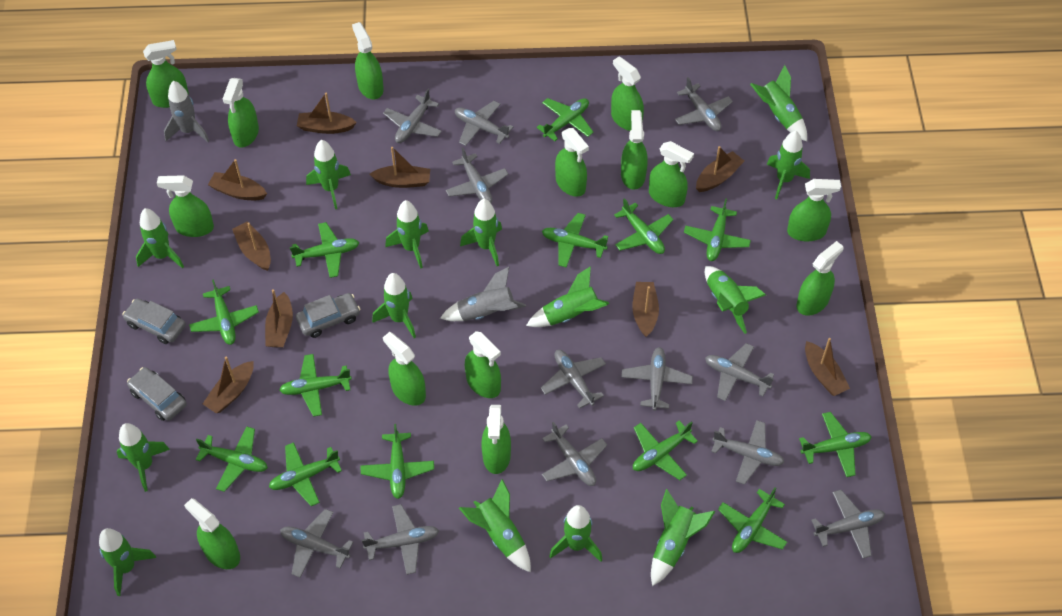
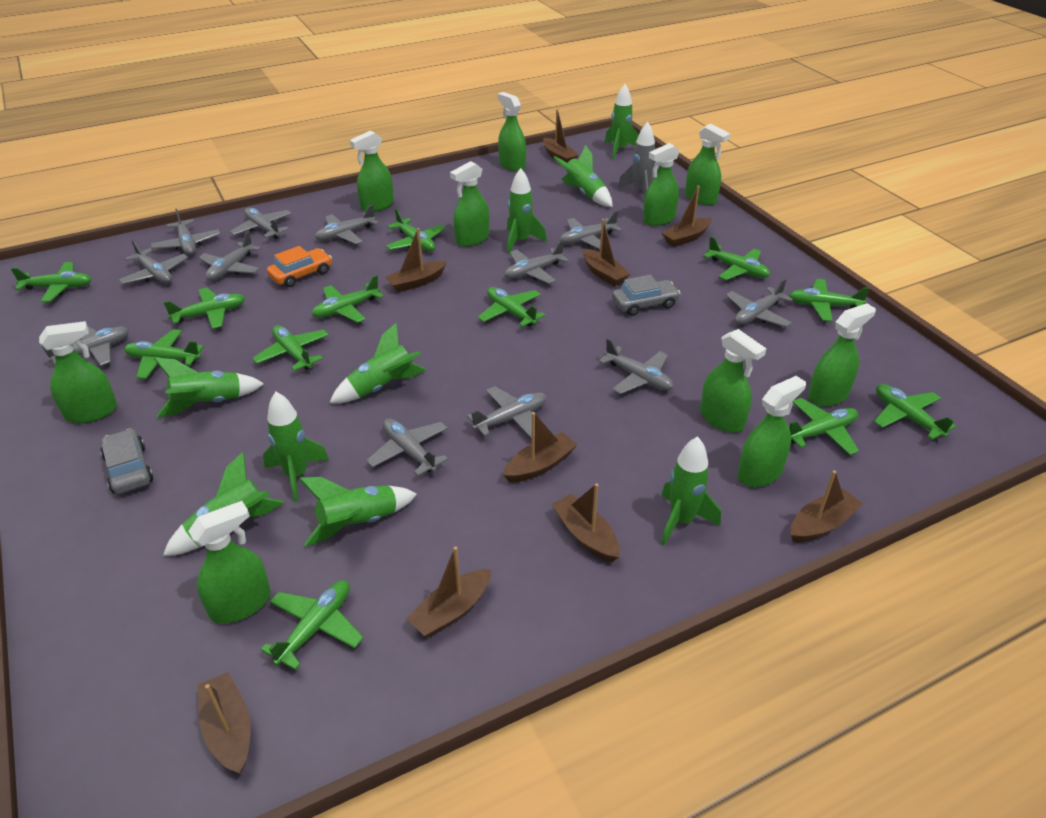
green plane: [189,280,259,345] [196,427,268,492] [269,442,342,506] [279,354,352,417] [290,222,360,278] [361,424,434,499] [537,98,594,141] [542,213,608,268] [614,198,674,254] [633,421,698,480] [684,198,751,261] [718,487,787,553] [799,412,872,477] = 13 -> [11,262,92,302] [124,329,204,379] [163,288,245,329] [252,325,329,371] [261,580,363,670] [312,275,384,323] [386,209,446,251] [478,287,545,327] [703,237,770,280] [788,398,859,455] [789,279,870,321] [874,384,956,440] = 12
green rocket: [99,528,156,596] [117,423,170,492] [136,208,184,269] [306,140,351,209] [372,273,416,338] [385,200,429,269] [459,479,531,572] [460,199,502,266] [526,266,609,327] [549,505,602,562] [651,489,715,586] [705,266,766,334] [750,65,807,142] [767,131,810,199] = 14 -> [154,357,264,417] [163,452,284,556] [263,392,329,502] [299,477,417,546] [330,323,426,403] [507,168,547,254] [553,145,613,207] [605,84,639,159] [661,436,721,546] = 9
green spray bottle: [143,40,189,108] [157,175,214,237] [184,498,240,569] [223,78,259,147] [352,22,384,99] [383,332,426,406] [465,331,501,398] [481,405,511,474] [555,128,589,197] [611,56,644,131] [621,110,648,190] [649,141,694,207] [787,179,841,241] [796,241,844,316] = 14 -> [39,321,117,423] [188,501,271,624] [350,130,394,212] [450,161,489,247] [497,92,526,171] [643,143,680,226] [685,124,730,205] [700,329,767,432] [738,376,806,487] [808,303,876,406] = 10
grey car: [122,298,186,344] [127,367,187,421] [296,293,360,338] = 3 -> [100,429,153,494] [612,275,681,316] = 2
grey rocket: [164,81,209,142] [440,266,526,321] = 2 -> [618,122,658,199] = 1
orange car: none = 0 -> [267,246,332,287] = 1

